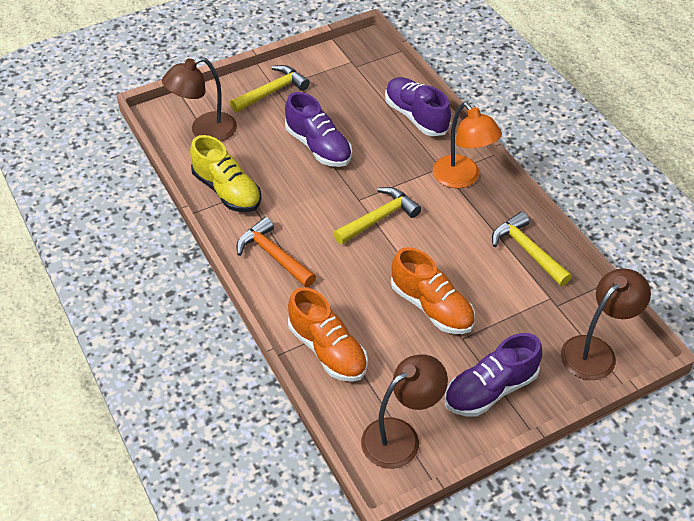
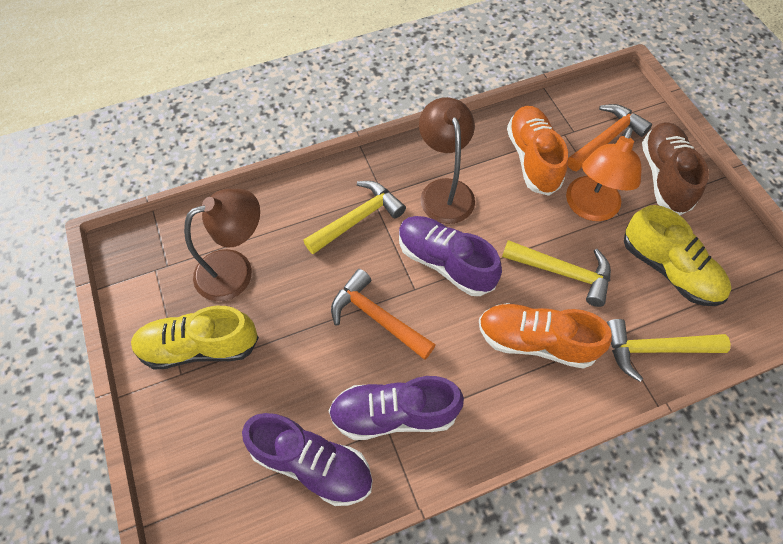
brown lamp: [162,57,237,141] [361,355,448,469] [561,268,651,380] = 3 -> [184,189,260,301] [419,97,475,224] = 2
brown shoe: none = 0 -> [642,122,709,215] = 1
orange hammer: [236,217,316,287] = 1 -> [331,269,435,360] [568,104,652,171] = 2
yellow shoe: [190,135,261,212] = 1 -> [131,306,259,369] [624,205,732,306] = 2

